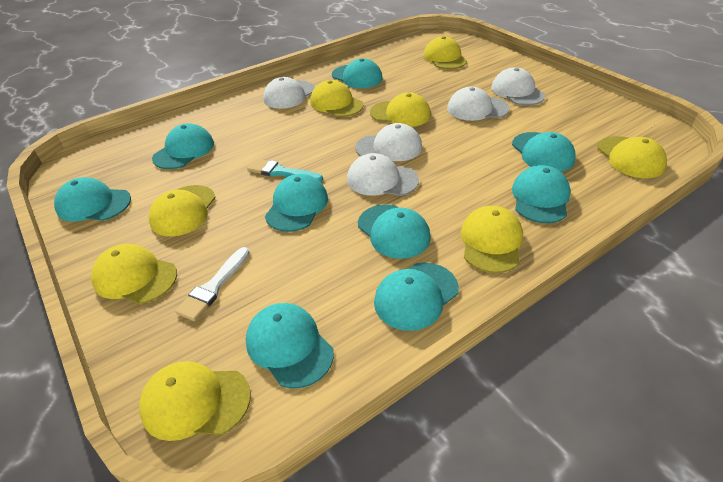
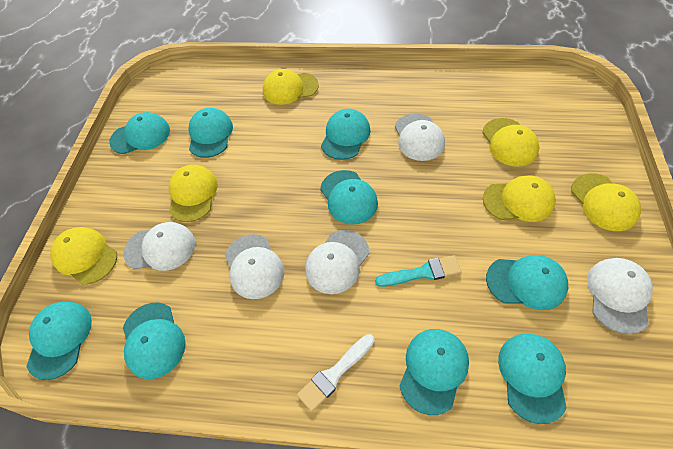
yellow cap: [91,244,177,304] [139,361,251,441] [149,185,216,236] [310,80,363,117] [370,92,431,127] [423,36,467,69] [461,206,523,273] [598,136,667,178] = 8 -> [50,227,117,285] [169,165,218,222] [263,69,319,105] [482,118,540,167] [483,175,556,222] [571,173,641,231] = 6

